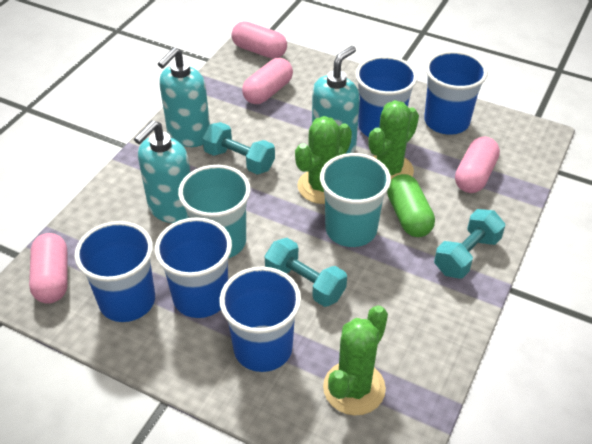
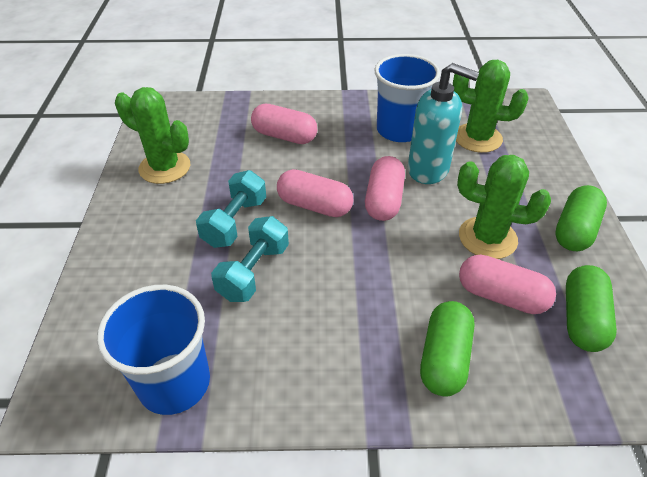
blue cup: [75,221,155,322] [155,217,232,318] [219,267,301,372] [355,56,418,137] [424,51,488,135] = 5 -> [97,285,210,415] [374,54,440,142] = 2
green capsule: [387,174,435,237] = 1 -> [420,301,475,396] [555,185,607,251] [566,265,617,352] = 3
turquoise cup: [178,165,251,258] [320,153,391,247] = 2 -> none = 0
turquoise dumbbell: [202,122,275,175] [265,238,347,307] [434,209,505,279] = 3 -> [196,170,266,248] [211,216,289,302] = 2
turquoise soap dispenser: [134,120,190,223] [158,47,210,147] [312,46,360,154] = 3 -> [408,63,479,184] = 1

